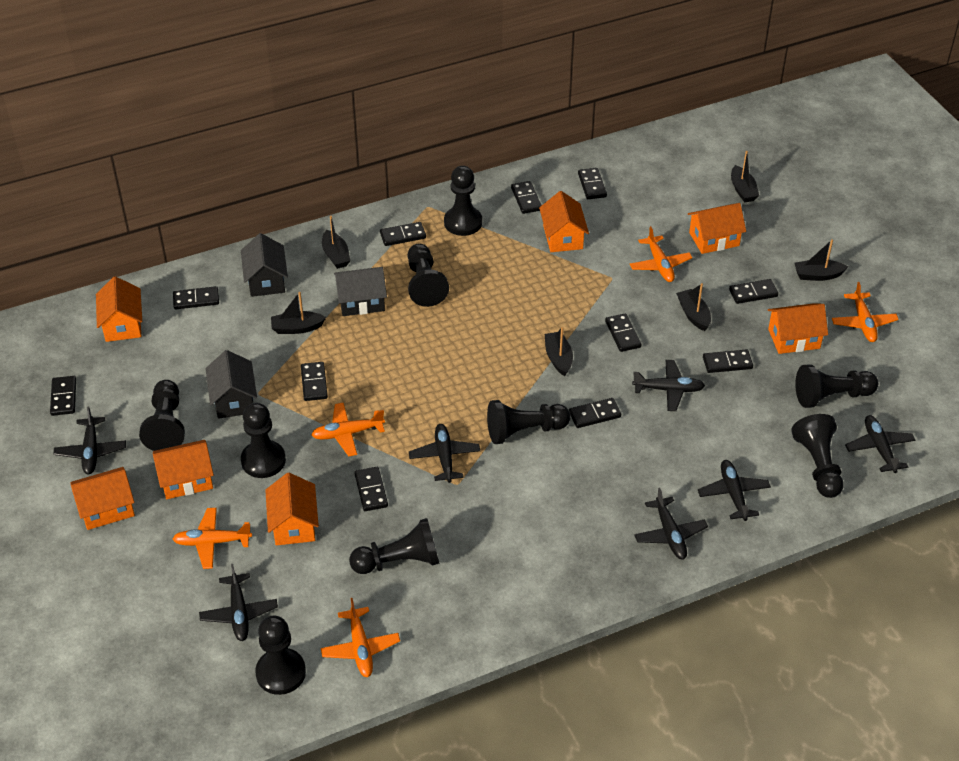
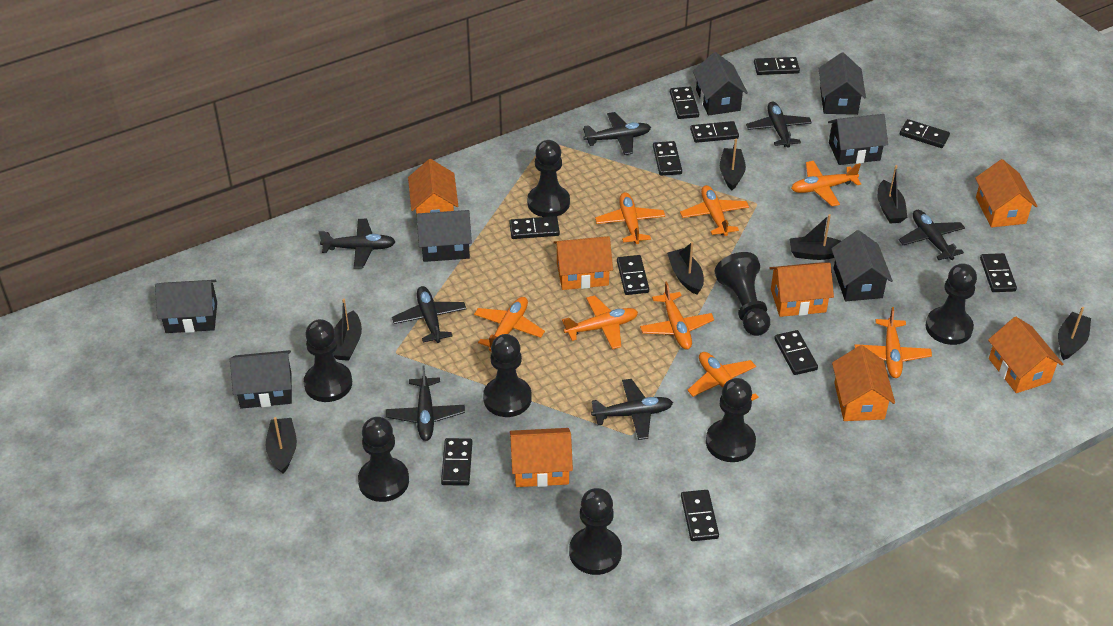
black boat: [271,292,326,334] [322,216,351,269] [545,327,573,376] [676,283,711,331] [731,151,759,203] [795,239,848,281] = 6 -> [265,417,297,474] [333,299,362,361] [667,242,704,295] [720,139,746,190] [790,214,841,260] [877,165,907,224] [1058,307,1091,360] = 7
black house: [205,350,257,419] [241,233,288,297] [334,267,387,316] = 3 -> [155,280,217,333] [230,350,292,409] [416,210,472,262] [693,52,748,116] [818,52,866,115] [828,114,888,165] [831,230,893,301] = 7
black pawn: [139,380,185,451] [241,403,286,478] [255,616,306,695] [349,518,440,574] [408,244,449,307] [444,166,482,236] [487,400,571,444] [791,414,844,498] [795,364,878,408] = 9 -> [304,319,352,402] [358,417,409,502] [483,334,532,417] [527,140,570,217] [569,488,622,575] [706,378,756,462] [715,252,770,336] [925,263,977,345] = 8
orange plane: [172,508,252,569] [312,403,385,456] [321,598,400,677] [630,226,692,282] [832,282,899,342] = 5 -> [474,297,545,351] [562,295,638,350] [595,192,665,244] [640,281,714,349] [680,185,749,236] [687,352,759,401] [791,161,861,206] [855,307,932,378] = 8

